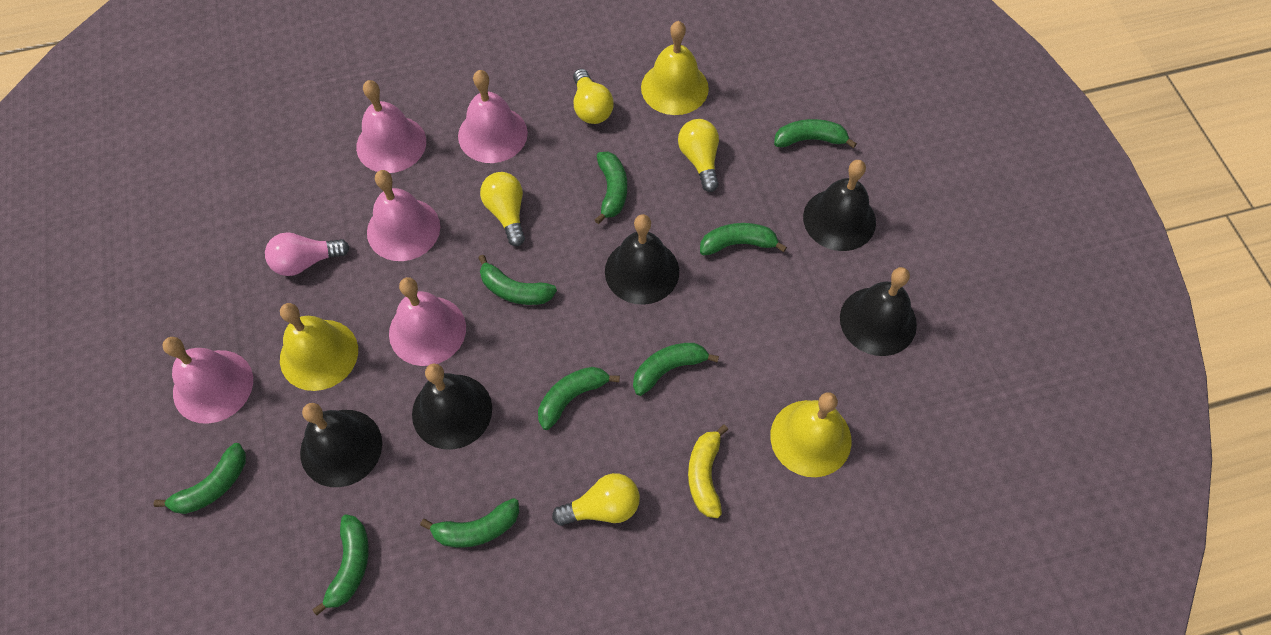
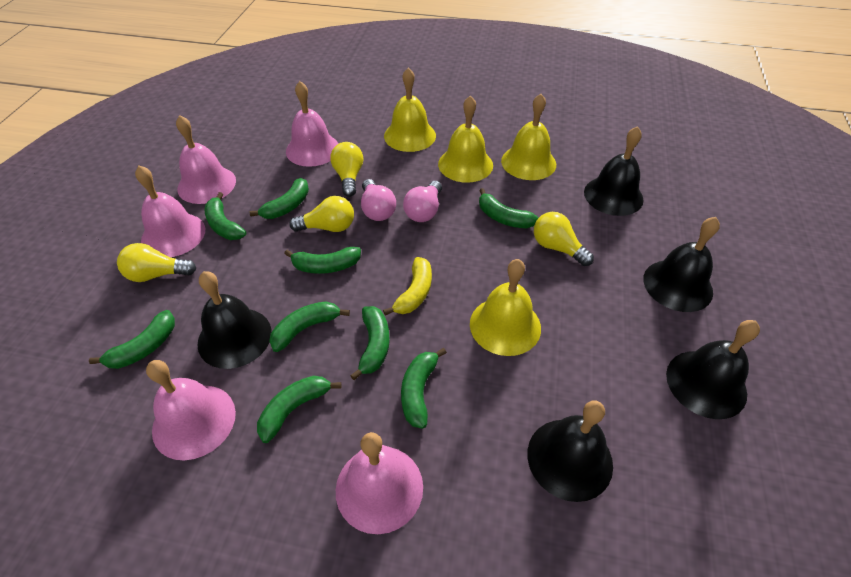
pink light bulb: [265,232,349,276] = 1 -> [361,179,396,221] [403,181,442,222] = 2
yellow bell: [280,303,358,391] [641,21,709,115] [770,392,852,477] = 3 -> [384,68,436,152] [438,95,493,183] [470,259,541,356] [501,94,556,180] = 4

